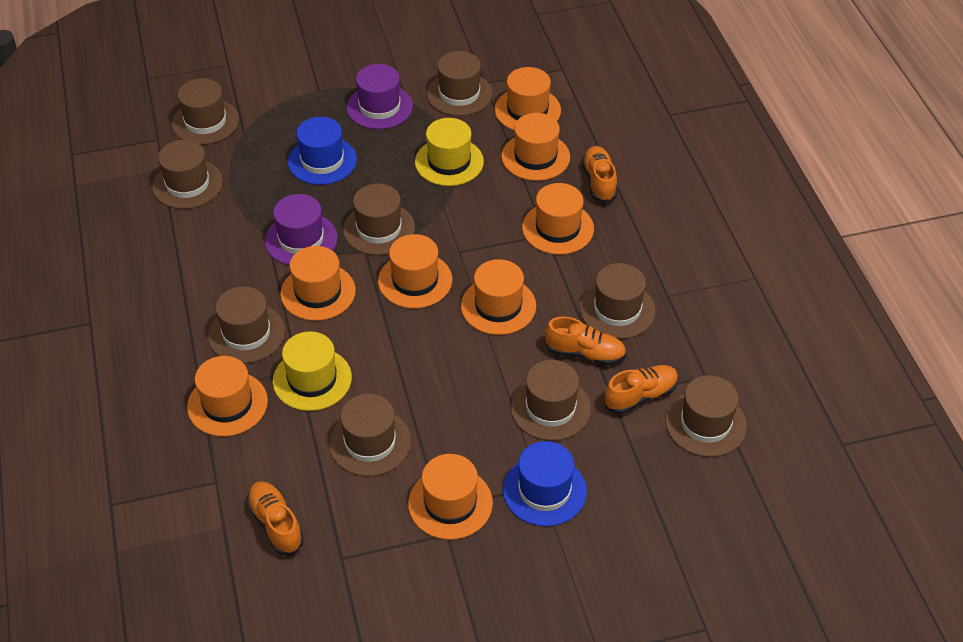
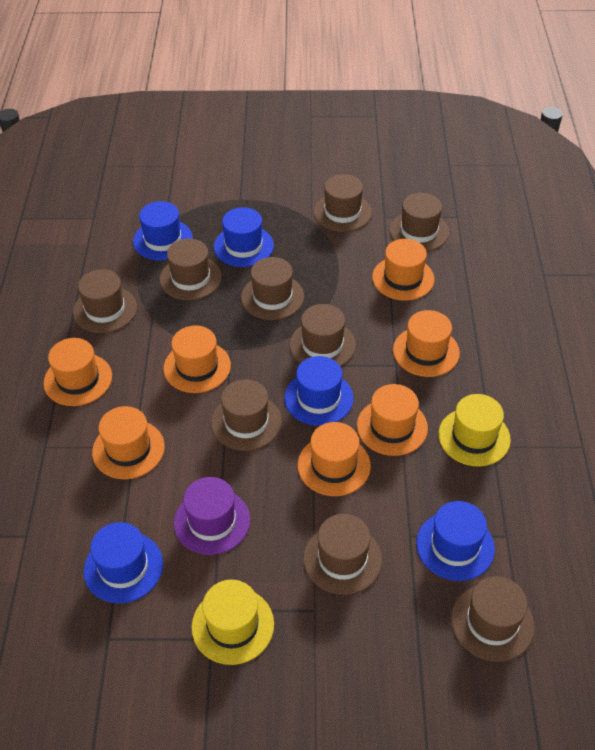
blue hat: [288,117,357,185] [503,441,587,526] = 2 -> [84,522,163,603] [133,201,193,261] [214,207,274,267] [284,356,354,426] [416,501,495,581] = 5
orange hat: [187,356,268,436] [280,246,356,321] [378,234,452,308] [408,454,493,540] [461,259,536,335] [494,67,561,130] [501,113,570,181] [522,183,594,255] = 8 -> [44,338,112,406] [92,406,165,479] [164,325,231,393] [298,422,371,496] [357,384,428,456] [372,239,435,301] [393,310,460,377] = 7
orange shoe: [246,481,304,555] [544,316,626,365] [582,146,617,203] [604,365,678,414] = 4 -> none = 0
purple hat: [265,194,338,265] [346,64,413,129] = 2 -> [174,477,250,555] = 1

